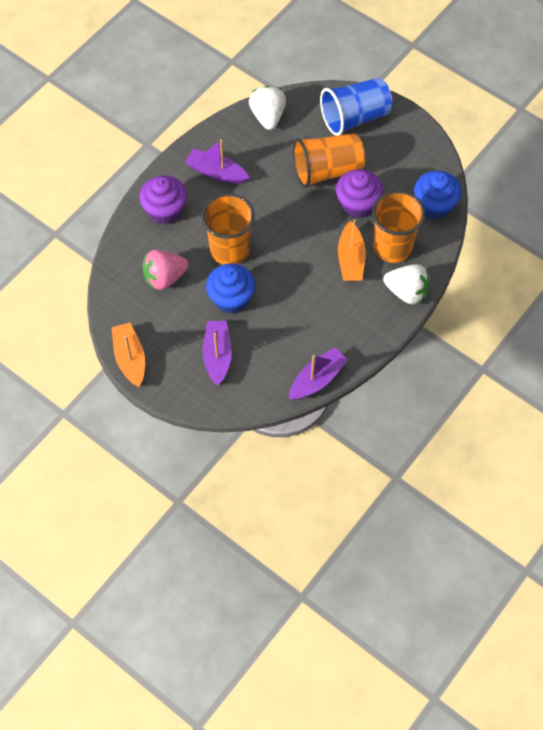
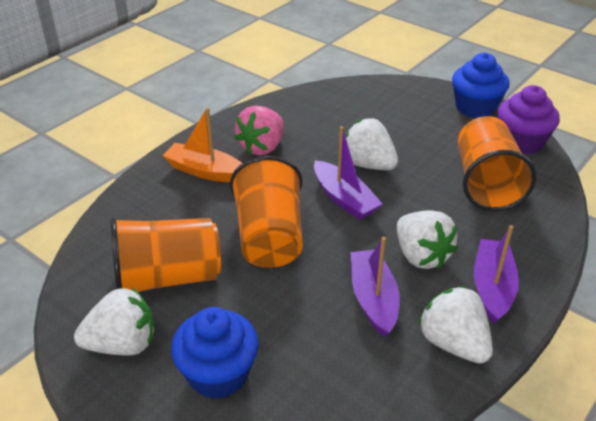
blue cup: [320,78,392,136] = 1 -> none = 0
orange boat: [112,323,145,387] [338,219,366,281] = 2 -> [162,107,242,182] = 1
purple cupcake: [140,175,187,225] [336,169,383,218] = 2 -> [498,85,560,154] = 1
white strawberry: [249,86,286,130] [383,264,430,305] = 2 -> [74,288,154,356] [345,118,398,170] [397,210,458,269] [418,286,493,364] = 4

